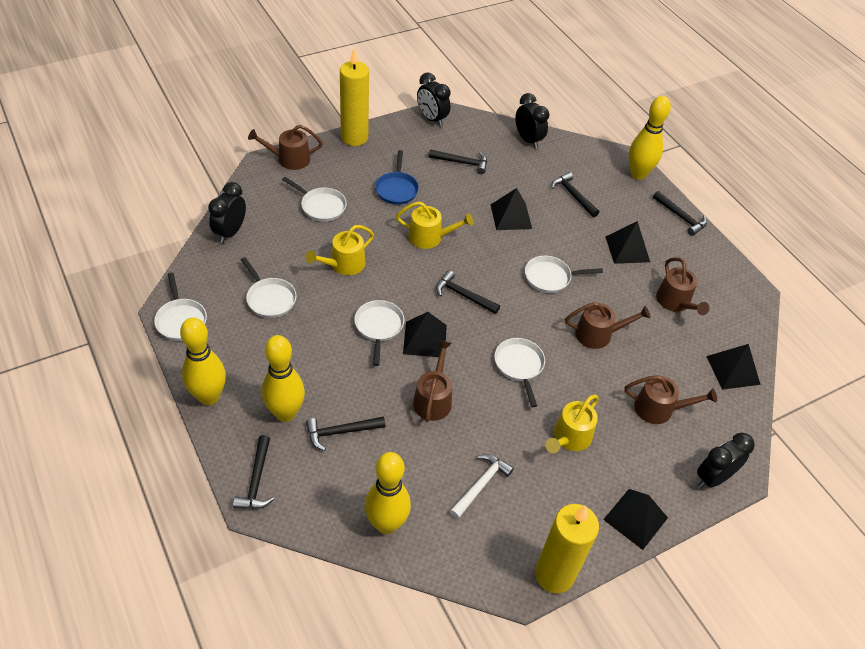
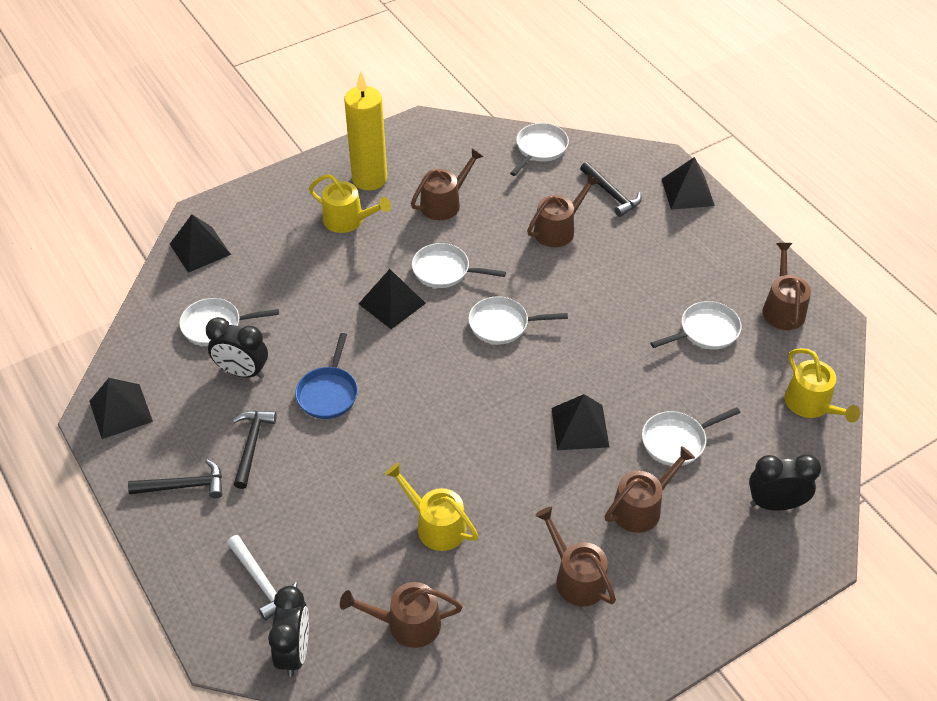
black clock: [208,182,246,243] [417,72,451,127] [515,93,549,149] [697,433,755,488] = 4 -> [206,317,268,379] [268,586,309,677] [749,454,821,511] = 3
black hammer: [233,435,274,509] [306,416,385,451] [428,149,487,174] [436,270,500,314] [551,172,599,217] [653,191,707,236] = 6 -> [128,459,222,498] [233,411,277,489] [580,162,642,217] = 3
brown watering can: [248,125,323,170] [413,340,452,422] [565,302,651,349] [625,375,717,424] [656,257,709,315] = 5 -> [340,582,462,648] [411,148,484,220] [527,174,600,247] [535,507,616,607] [605,446,695,533] [763,243,811,330] = 6
yellow bowling pin: [180,317,226,405] [262,335,305,422] [364,452,411,534] [629,96,671,180] = 4 -> none = 0
yellow candle: [340,47,369,146] [535,504,599,594] = 2 -> [344,72,387,190] = 1

